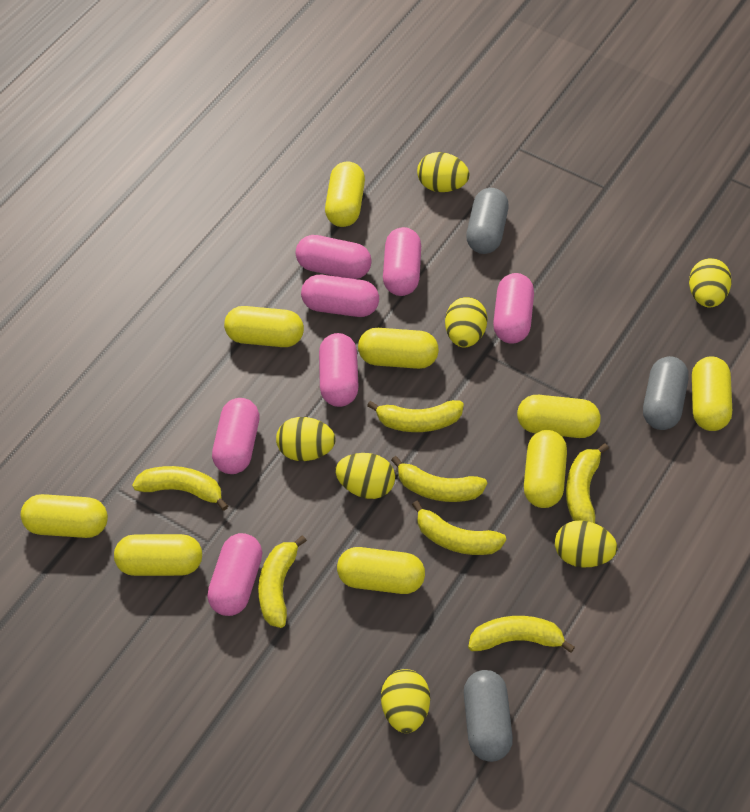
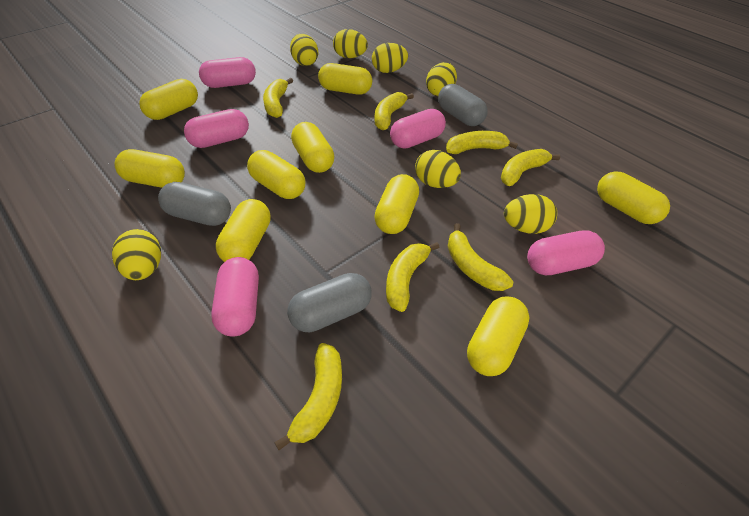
pink capsule: [207,533,262,616] [212,398,260,474] [296,235,372,279] [301,275,379,317] [319,333,359,407] [383,227,421,296] [493,273,534,344] = 7 -> [184,109,249,148] [199,57,256,88] [211,257,259,336] [390,109,446,149] [527,231,605,275] = 5

